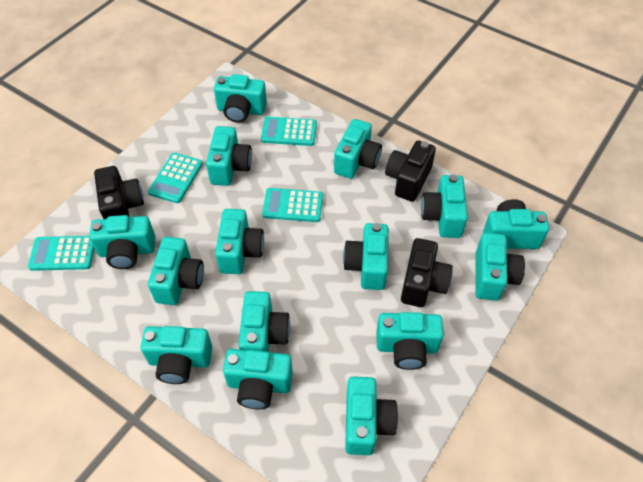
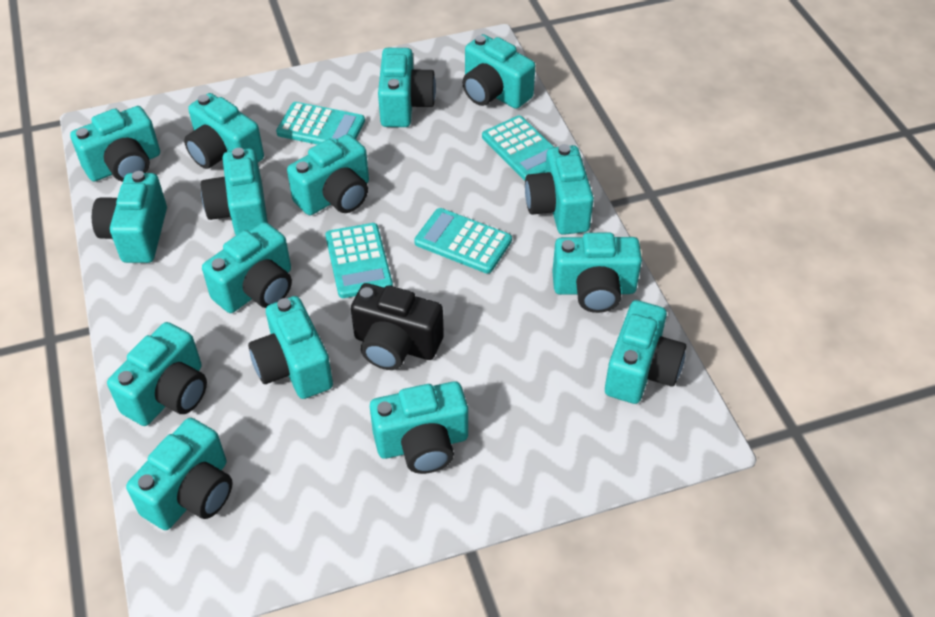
black camera: [94,166,144,219] [385,141,436,202] [401,238,453,307] = 3 -> [351,283,444,370] = 1

